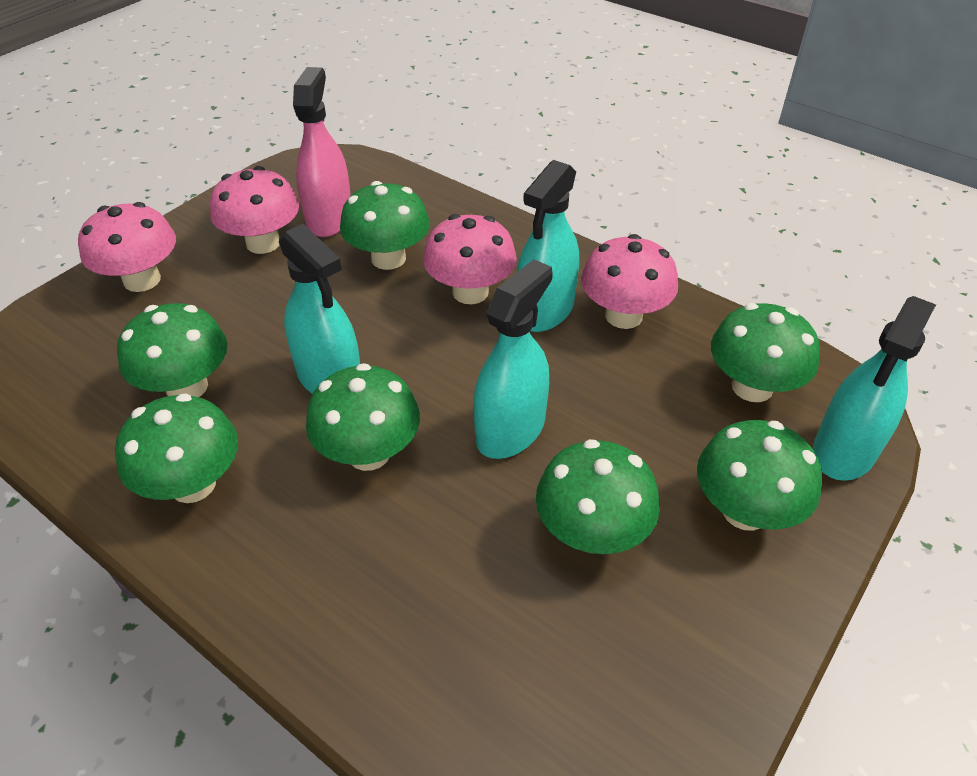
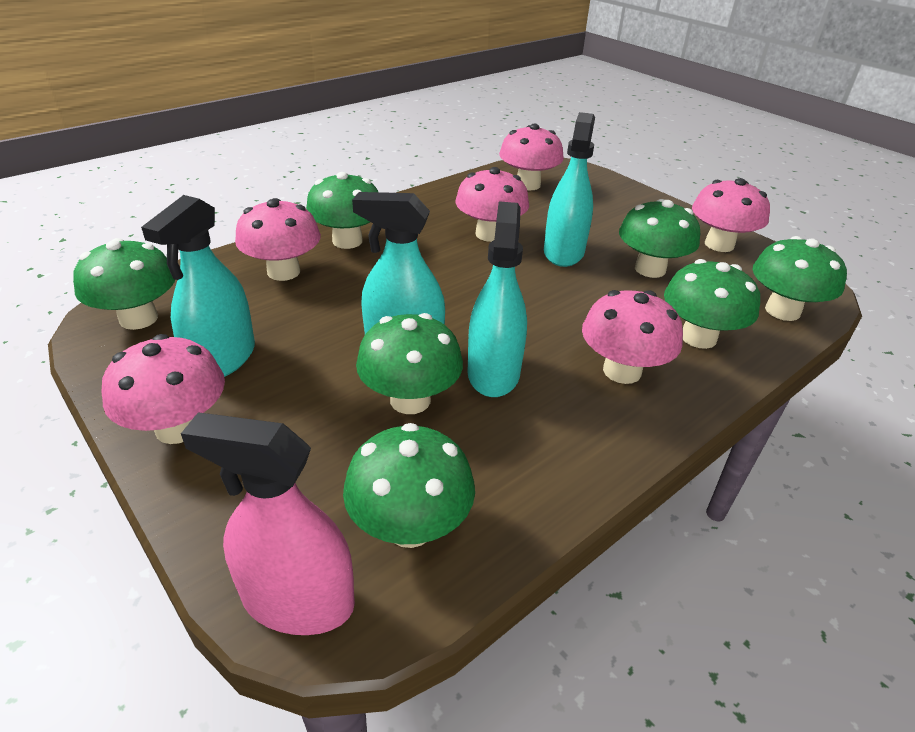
pink mushroom: [78,202,176,292] [210,166,299,254] [423,214,517,304] [581,234,678,329] = 4 -> [101,334,225,444] [235,198,321,281] [455,167,529,242] [499,124,564,190] [582,290,683,384] [692,178,770,252] = 6

